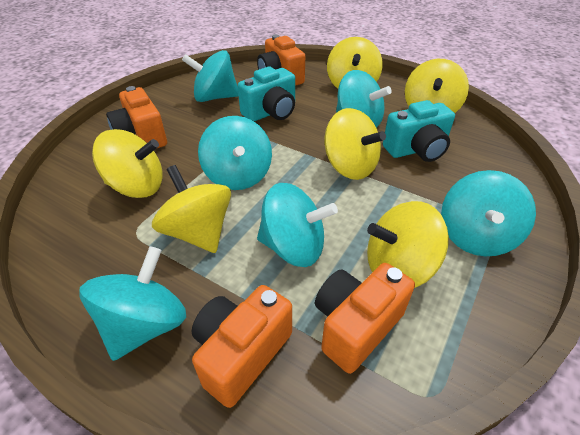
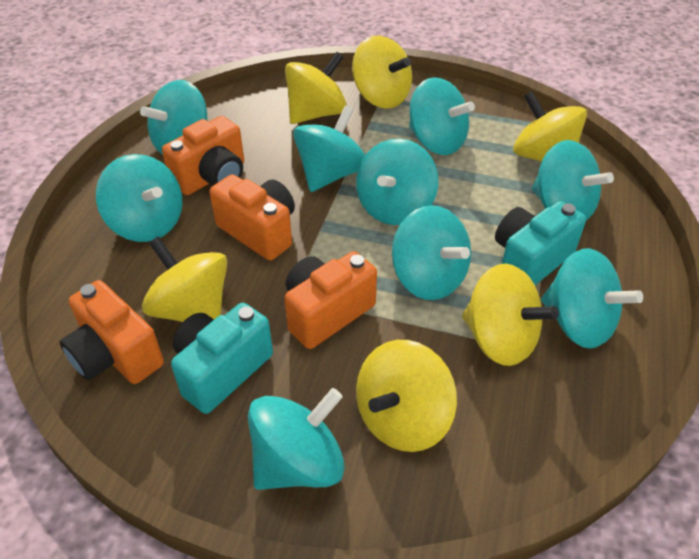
turquoise spinning top: [79,246,186,361] [182,50,238,102] [198,116,272,190] [257,183,338,267] [336,70,392,128] [441,170,536,256] = 6 -> [96,154,182,242] [140,80,208,155] [248,388,345,490] [293,105,365,192] [356,139,438,225] [392,205,471,300] [409,77,475,155] [532,140,614,220] [541,248,643,349] = 9

